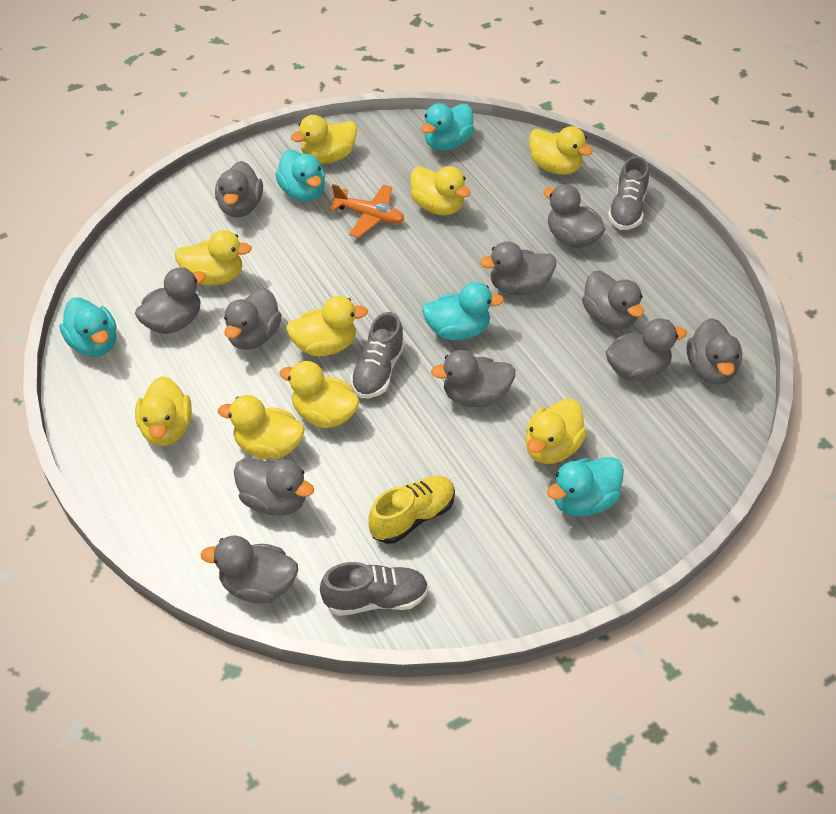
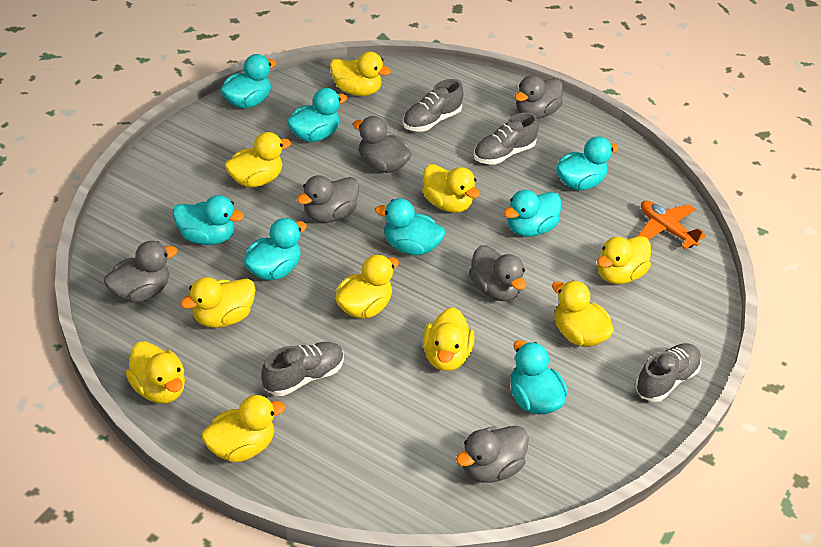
grey duck: [135,268,206,334] [201,536,298,604] [215,161,263,217] [224,288,282,350] [234,458,314,516] [431,350,516,407] [480,241,556,295] [543,184,606,248] [582,271,644,330] [605,318,687,381] [687,318,742,384] = 11 -> [104,241,178,303] [296,175,359,223] [353,116,412,173] [456,426,529,483] [469,245,526,301] [515,75,563,119] = 6
grey shoe: [320,562,428,616] [350,312,405,398] [608,156,649,230] = 3 -> [261,342,344,396] [403,79,464,132] [474,112,539,165] [635,343,702,402] = 4
turquoise duck: [59,297,116,357] [275,150,325,202] [421,103,474,151] [422,282,504,340] [547,457,624,517] = 5 -> [173,195,244,245] [220,54,277,109] [243,218,307,281] [287,88,347,142] [375,198,445,255] [504,190,562,237] [510,340,568,414] [556,136,619,190] = 8
yellow duck: [135,376,192,446] [175,230,252,285] [218,395,305,460] [279,361,360,428] [286,296,368,356] [291,115,357,164] [410,166,471,215] [525,399,587,464] [529,126,593,175] = 9 -> [126,341,185,403] [180,277,256,328] [202,395,286,462] [225,132,291,187] [330,52,391,96] [335,254,399,319] [422,164,480,213] [423,307,474,371] [552,280,614,347] [597,236,651,284] = 10
yellow shoe: [368,476,455,544] = 1 -> none = 0

